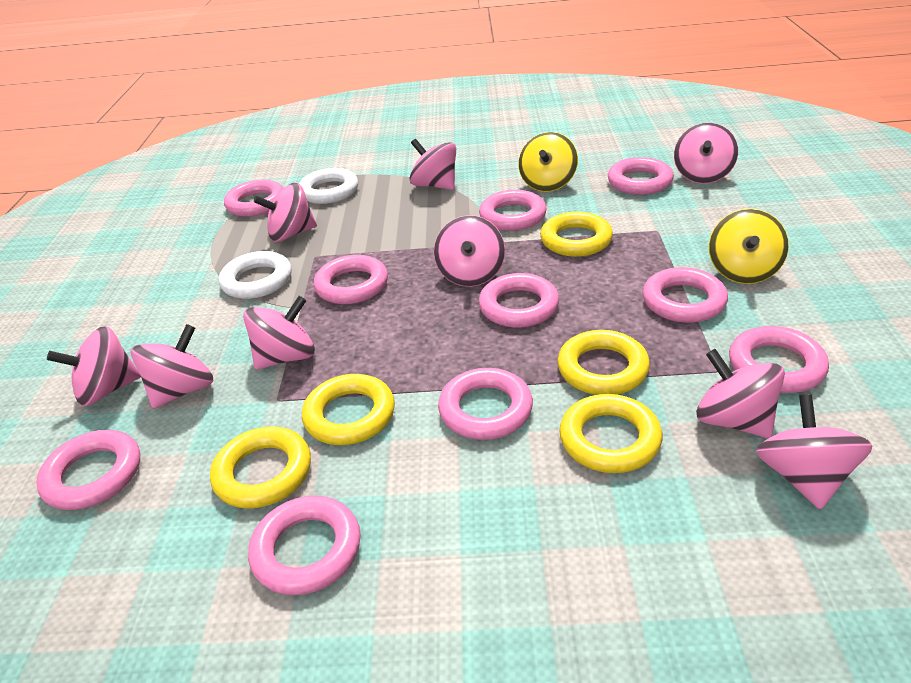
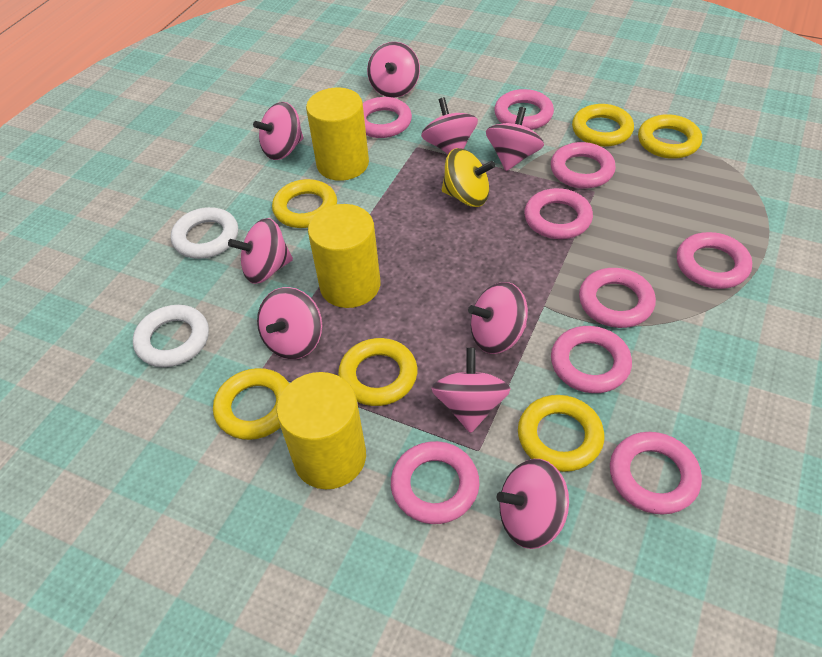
pink ring: [36,430,140,510] [224,180,284,217] [248,495,361,595] [314,255,388,304] [438,368,533,440] [479,190,547,231] [479,273,559,328] [608,157,674,195] [642,267,728,323] [729,326,829,393] = 10 -> [363,97,412,138] [391,441,479,524] [494,89,554,130] [524,188,593,239] [551,142,616,189] [551,326,632,393] [579,268,656,328] [610,432,702,515] [677,232,752,289] = 9
yellow cylinder: none = 0 -> [276,372,366,489] [306,88,369,181] [308,204,380,308] = 3
yellow ring: [210,427,311,509] [302,374,395,445] [540,212,613,257] [557,330,650,395] [559,394,662,473] = 5 -> [213,368,289,440] [272,179,337,228] [338,338,417,406] [518,395,604,472] [572,104,634,147] [638,114,702,159] = 6
yellow spinning top: [518,132,578,192] [709,209,789,284] = 2 -> [442,148,495,207] = 1

